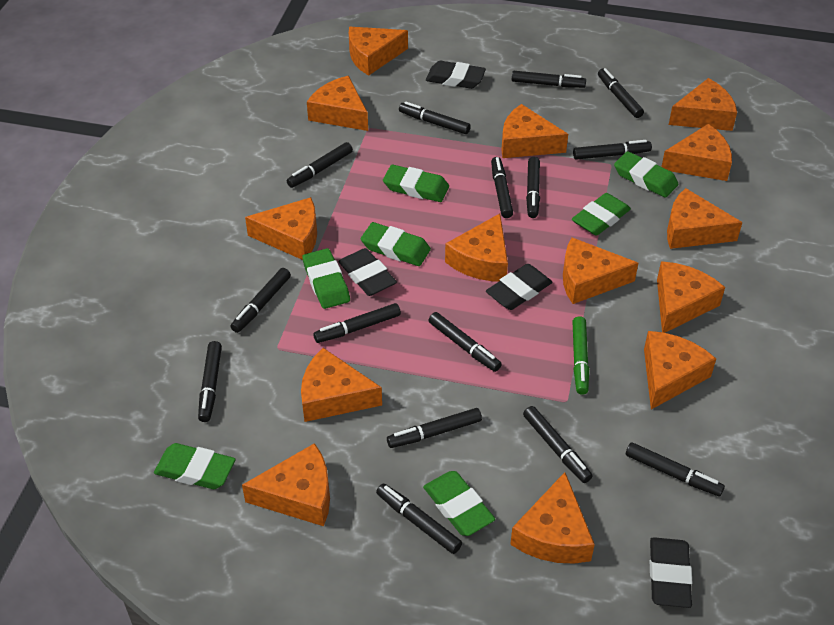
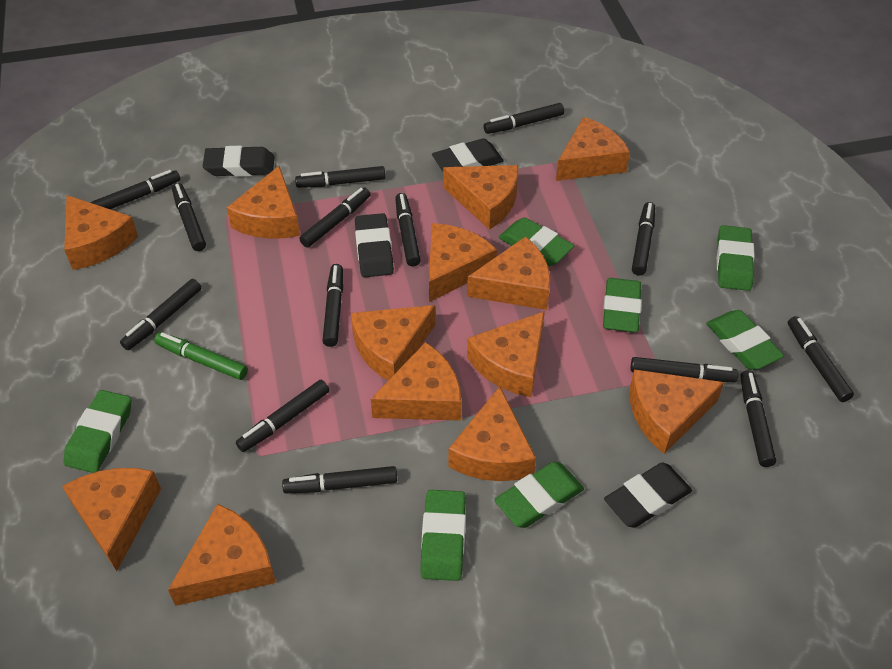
black marker: [198,341,222,422] [230,268,291,333] [287,142,353,188] [313,303,401,343] [376,483,462,554] [387,408,482,448] [399,102,471,134] [428,312,502,372] [491,157,513,218] [512,71,586,88] [523,406,593,483] [526,157,540,218] [573,140,652,160] [598,68,644,118] [626,442,725,496] = 15 -> [91,170,180,209] [120,279,201,350] [172,183,206,251] [236,380,329,452] [282,466,397,493] [295,166,386,188] [299,188,371,247] [323,264,343,347] [395,193,421,266] [484,103,564,134] [631,357,738,382] [632,202,655,276] [740,370,776,467] [788,316,854,402] = 14
orange cheese: [242,443,330,526] [245,197,317,260] [301,348,382,422] [307,76,368,131] [349,27,408,76] [445,214,508,282] [501,104,568,158] [510,472,595,564] [563,238,638,304] [644,331,716,409] [657,261,725,333] [661,124,732,181] [667,188,743,249] [669,78,737,131] = 14 -> [62,468,161,571] [64,195,138,270] [168,504,276,606] [226,166,300,239] [351,305,435,380] [371,342,461,421] [429,223,497,302] [443,165,518,230] [448,386,536,481] [467,236,550,310] [467,311,545,397] [556,117,630,181] [630,369,724,454] = 13

